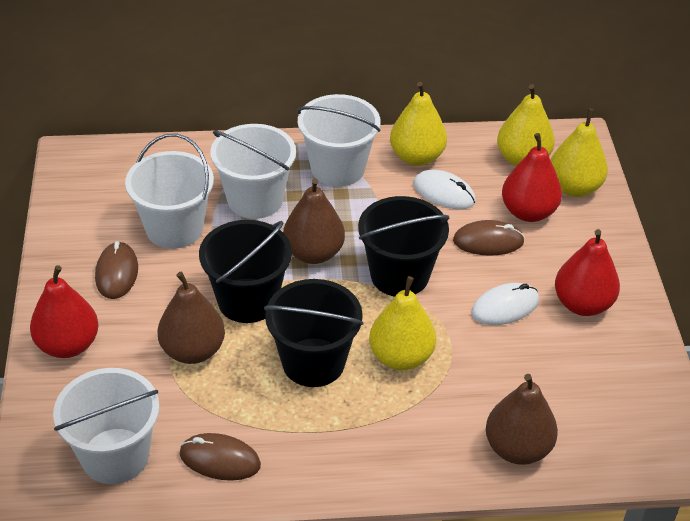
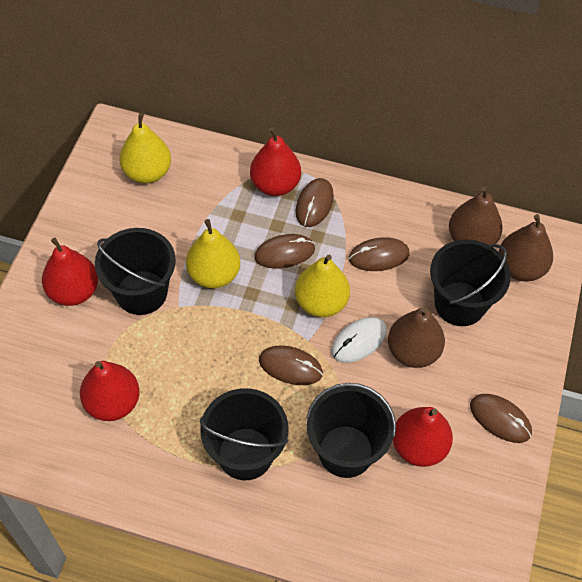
black bucket: [199,220,292,323] [264,279,364,387] [358,196,450,296] = 3 -> [95,228,176,315] [200,388,289,480] [306,383,396,478] [430,239,511,326] = 4
brown mouse: [95,241,138,299] [180,433,261,481] [453,220,525,256] = 3 -> [254,234,315,269] [259,345,323,385] [296,178,334,227] [349,237,410,271] [470,394,532,443] = 5
red pear: [30,265,98,358] [502,133,562,222] [555,229,620,316] = 3 -> [42,238,98,306] [80,361,140,421] [250,127,301,196] [393,407,453,467] = 4
white bucket: [53,368,159,484] [125,134,214,249] [210,124,296,219] [297,94,381,187] = 4 -> none = 0
white mouse: [413,170,476,209] [471,283,539,325] = 2 -> [331,317,387,363] = 1
yellow pear: [369,276,436,370] [390,82,447,166] [497,84,555,166] [550,109,608,197] = 4 -> [120,113,171,184] [186,219,240,288] [295,255,350,317] = 3

